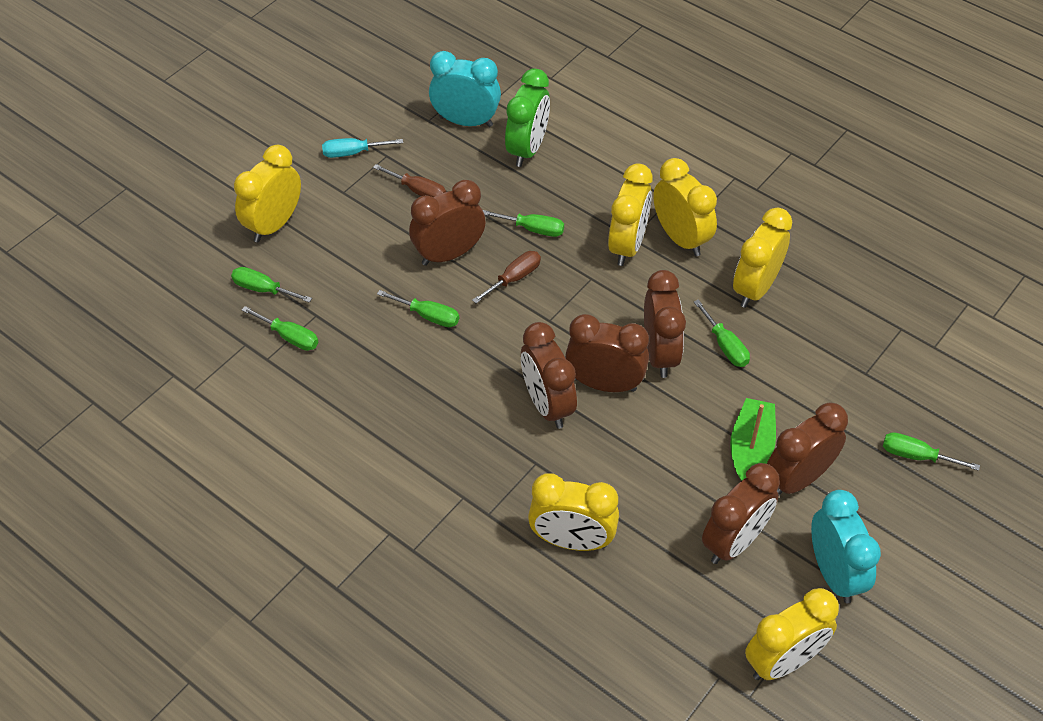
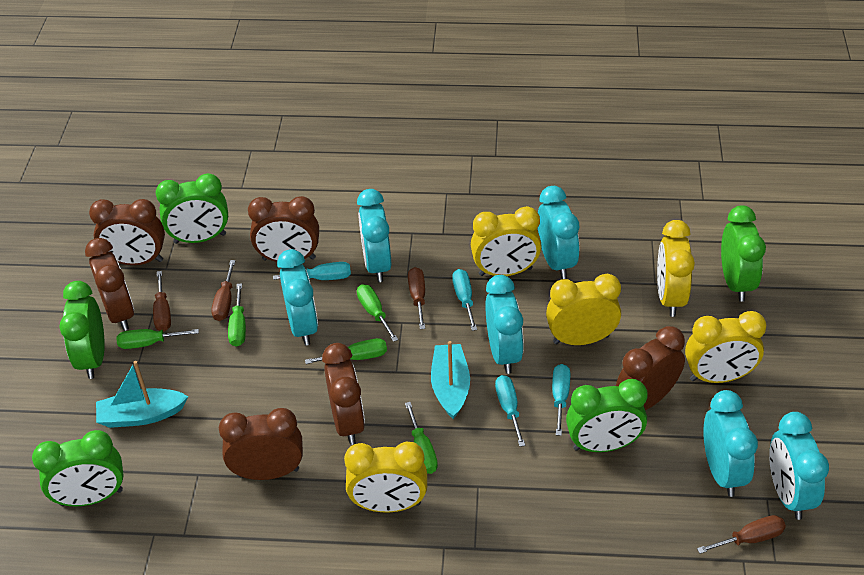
brown screwdriver: [373,164,446,197] [472,251,541,303] = 2 -> [153,271,171,332] [211,260,236,321] [408,267,425,329] [697,515,786,554] = 4
green boat: [730,398,776,481] = 1 -> none = 0
green clock: [505,68,550,167] = 1 -> [32,430,124,506] [60,281,105,379] [156,173,228,244] [566,379,648,452] [721,206,766,302] = 5
green screwdriver: [231,267,312,303] [242,306,319,351] [377,290,459,327] [483,210,564,237] [694,299,750,367] [883,432,980,471] = 6 -> [116,329,199,349] [228,283,246,347] [305,338,387,364] [357,284,398,342] [405,402,438,474] = 5
turquoise boat: none = 0 -> [96,361,188,428] [431,341,470,419] = 2
turquoise clock: [429,51,501,127] [811,490,881,604] = 2 -> [277,249,318,346] [357,189,391,282] [485,275,524,374] [538,186,579,279] [703,390,758,497] [769,412,829,520] = 6
turquoise screwdriver: [322,138,403,158] = 1 -> [273,262,351,280] [452,269,477,331] [495,375,525,447] [552,364,570,436] = 4
yellow clock: [234,145,301,242] [528,473,619,551] [608,163,653,266] [653,158,717,256] [733,207,792,308] [745,588,839,680] = 6 -> [344,441,427,512] [471,206,542,276] [546,274,621,345] [657,220,695,317] [685,311,766,383] = 5

